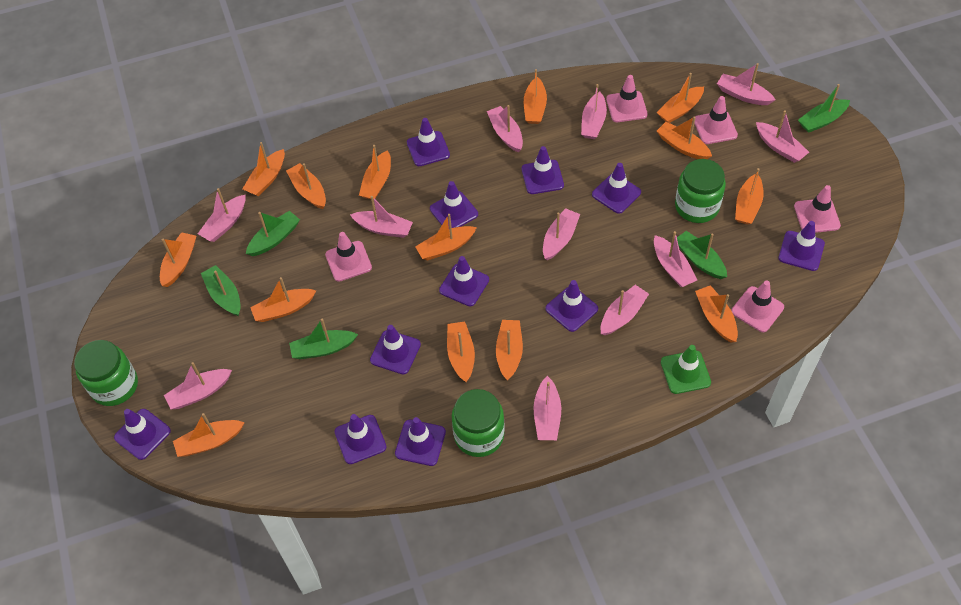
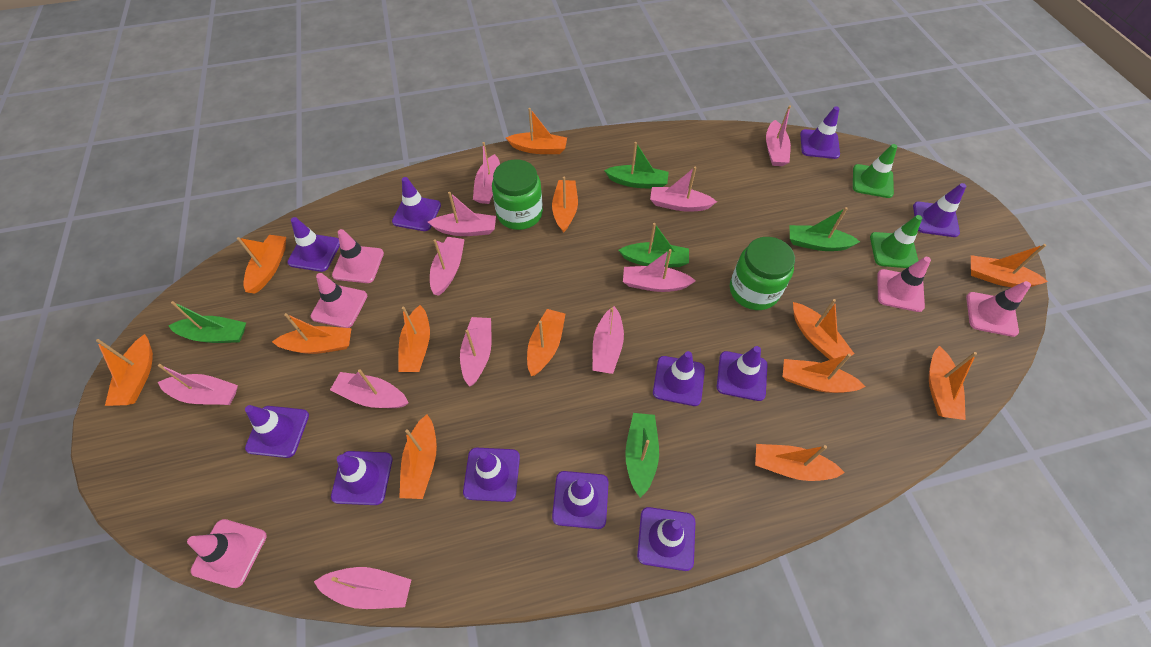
green jar: [74,340,138,406] [452,389,505,457] [675,159,726,223] = 3 -> [492,159,543,230] [730,237,795,310] = 2
green traffic cone: [661,345,711,394] = 1 -> [853,144,897,198] [870,215,922,268] = 2
orange boat: [160,232,196,287] [173,413,245,457] [243,142,285,196] [250,277,316,322] [286,163,326,209] [359,145,391,200] [415,214,477,260] [447,321,475,382] [496,320,523,380] [524,69,547,124] [656,73,704,123] [657,116,712,159] [695,285,738,342] [735,168,764,225] = 14 -> [96,334,153,406] [237,235,286,293] [272,313,352,354] [398,305,430,372] [399,414,437,499] [506,108,567,154] [527,309,565,376] [552,177,578,233] [755,444,845,481] [783,354,866,393] [793,299,854,363] [929,346,977,420] [971,244,1048,287] = 13

